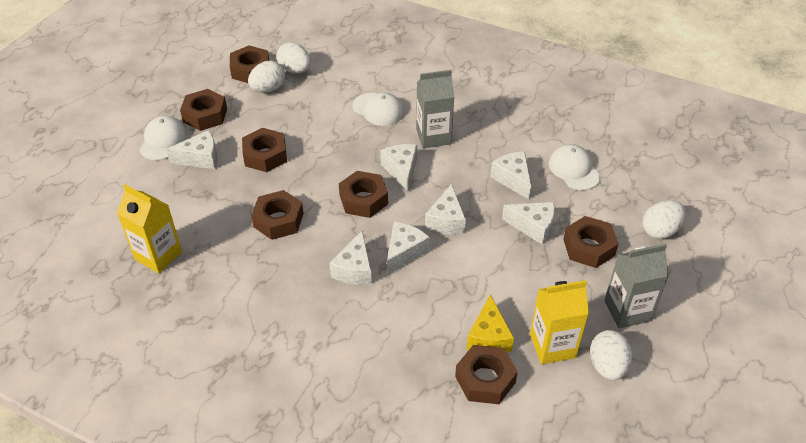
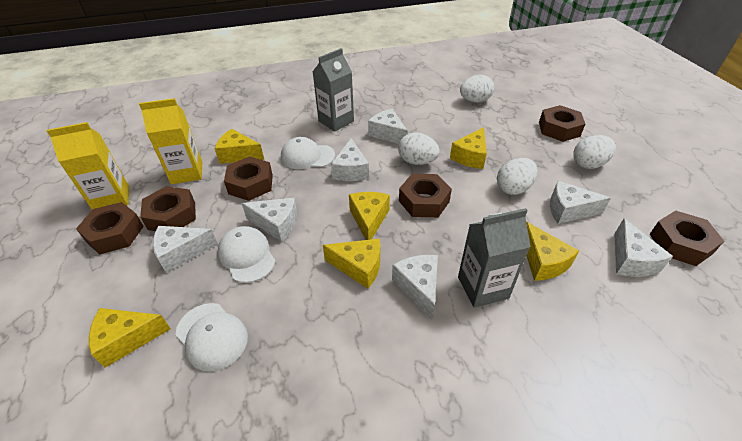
brown nut: [180,89,227,131] [230,45,269,83] [242,128,287,172] [251,190,304,240] [339,171,388,218] [455,345,518,404] [563,216,618,268] = 7 -> [76,202,144,255] [140,186,196,231] [224,156,273,201] [399,174,452,217] [539,105,585,142] [650,211,724,266] = 6
yellow cheese: [467,294,514,353] = 1 -> [89,308,171,368] [215,129,264,164] [323,238,380,289] [349,192,390,240] [450,127,487,169] [526,222,579,281] = 6

